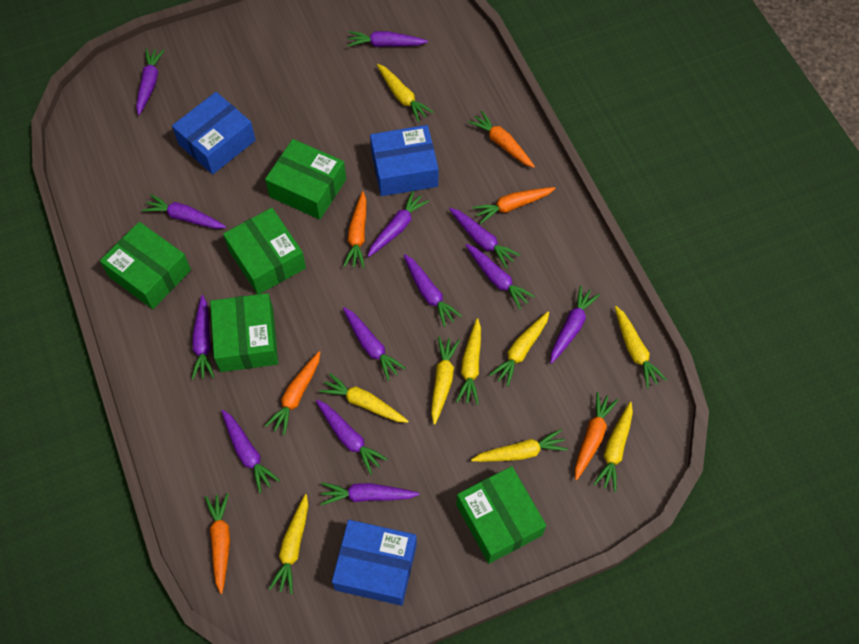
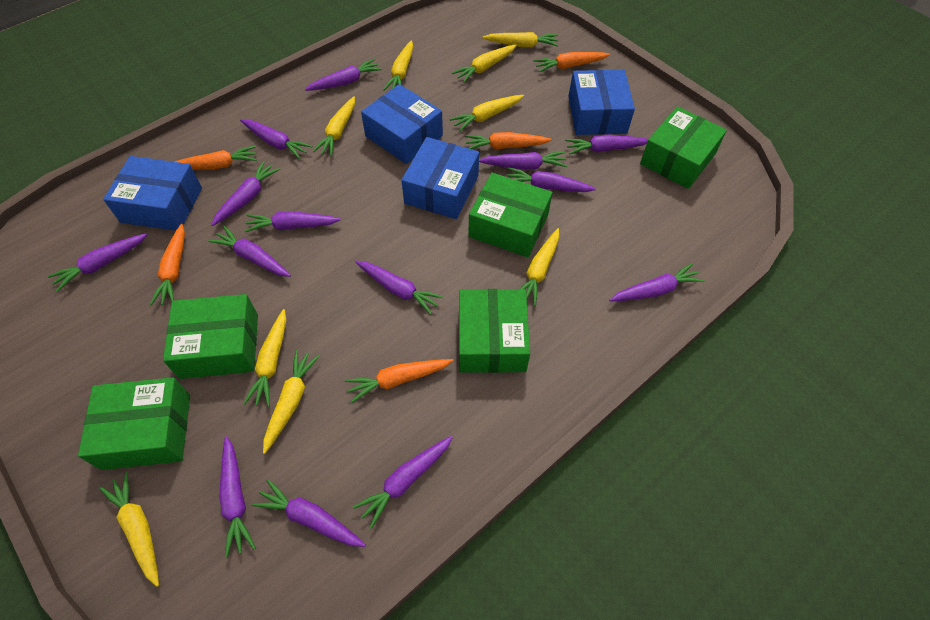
blue box: [172,92,256,174] [332,520,417,606] [370,125,439,196] = 3 -> [103,156,202,231] [361,84,443,164] [401,137,479,219] [568,70,635,135] = 4
orange carrot: [205,493,230,594] [265,351,320,435] [343,191,366,268] [468,111,535,168] [472,187,556,224] [575,392,618,480] = 6 -> [150,224,185,306] [174,146,257,170] [345,359,454,403] [465,132,552,149] [534,52,610,73] = 5
purple carrot: [136,48,165,115] [142,194,226,229] [192,295,214,380] [222,410,280,493] [316,400,388,475] [321,482,420,505] [343,307,406,381] [347,31,428,47] [368,190,429,257] [404,254,462,327] [449,208,520,268] [466,244,535,310] [550,286,600,364] = 13 -> [48,233,148,292] [209,226,291,277] [211,161,280,226] [219,436,256,558] [240,119,312,159] [244,211,341,232] [251,479,366,547] [305,59,382,91] [353,436,453,529] [355,261,444,315] [479,151,567,170] [506,167,596,192] [565,135,648,155] [609,263,705,301] = 14

